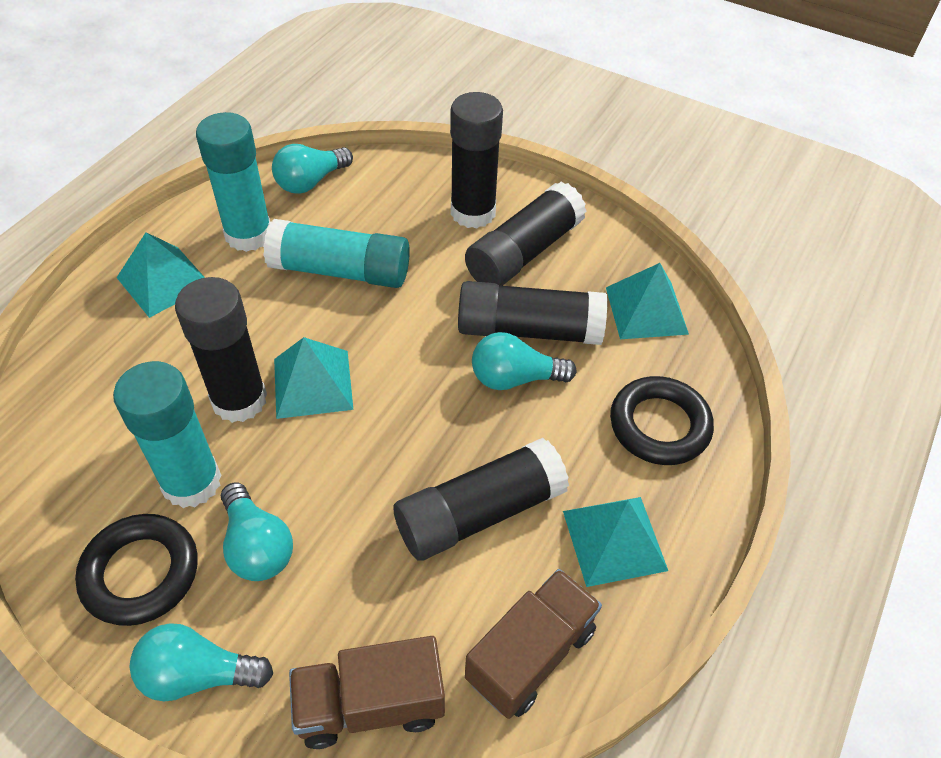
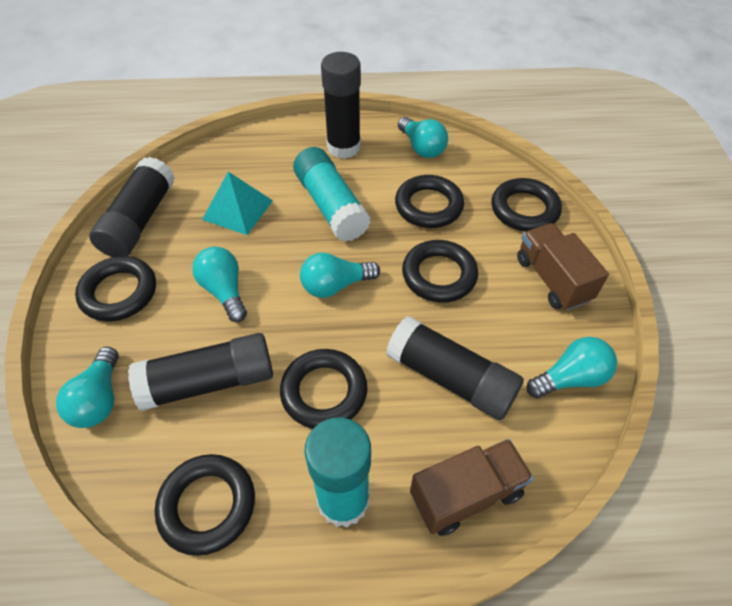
black glue stick: [175,277,267,423] [393,438,569,561] [450,92,503,229] [458,281,607,345] [465,182,587,286] = 5 -> [89,157,175,257] [128,333,273,411] [321,52,361,159] [386,316,524,420] = 4
black ring: [75,514,198,626] [610,376,714,465] = 2 -> [75,256,156,321] [155,454,255,556] [280,349,367,429] [395,175,464,228] [402,240,478,303] [492,178,562,232] = 6
turquoise glue stick: [113,361,222,508] [196,112,270,252] [263,219,410,288] = 3 -> [293,147,371,242] [305,418,371,527] = 2
turquoise light bulb: [129,623,273,702] [221,482,293,581] [272,144,353,194] [472,332,577,390] = 4 -> [56,347,119,428] [192,247,247,322] [300,253,380,298] [398,117,448,158] [527,337,617,399] = 5
turquoise pyramid: [117,232,205,318] [274,337,354,419] [563,497,668,587] [606,263,689,339] = 4 -> [202,172,273,235] = 1

